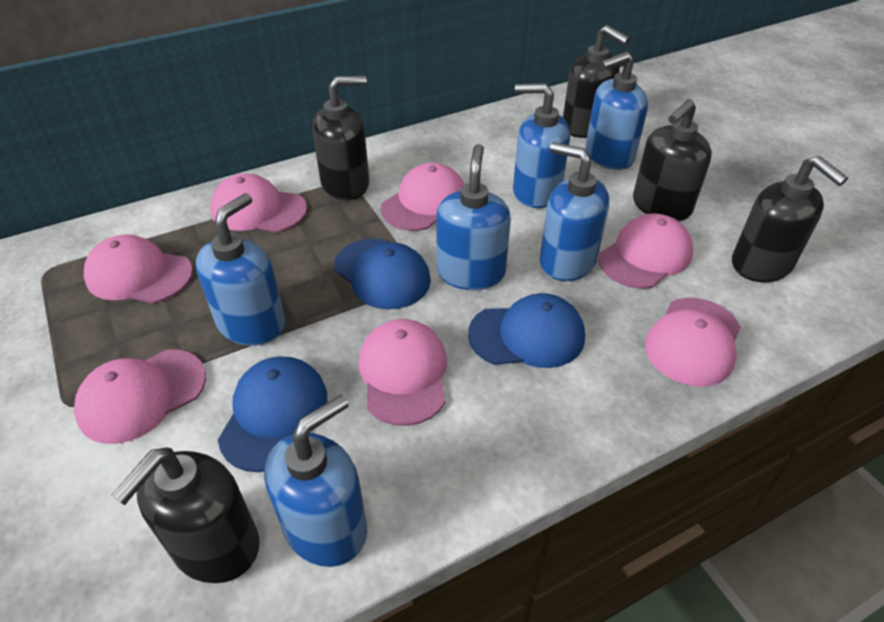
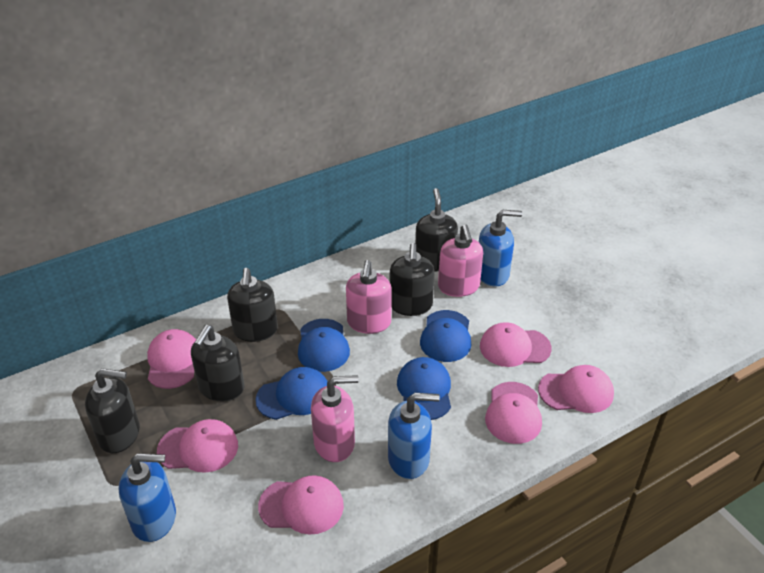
blue cap: [218,356,327,472] [334,238,431,310] [468,293,585,368] = 3 -> [255,367,328,420] [298,319,350,372] [397,357,451,420] [420,310,472,362] = 4
blue soap dispenser: [196,193,285,346] [264,395,367,567] [436,144,511,290] [513,83,570,208] [540,142,609,281] [585,52,648,170] = 6 -> [119,453,176,542] [388,393,440,479] [479,210,522,286] = 3
pink cap: [74,349,206,444] [84,234,193,304] [210,174,307,233] [358,319,447,426] [381,163,465,231] [598,213,693,289] [645,297,741,387] = 7 -> [147,329,196,389] [157,419,238,473] [258,475,344,535] [480,322,552,367] [485,382,542,444] [538,365,614,413] = 6
pink soap dispenser: none = 0 -> [311,375,359,462] [346,260,392,334] [438,225,483,297] = 3

